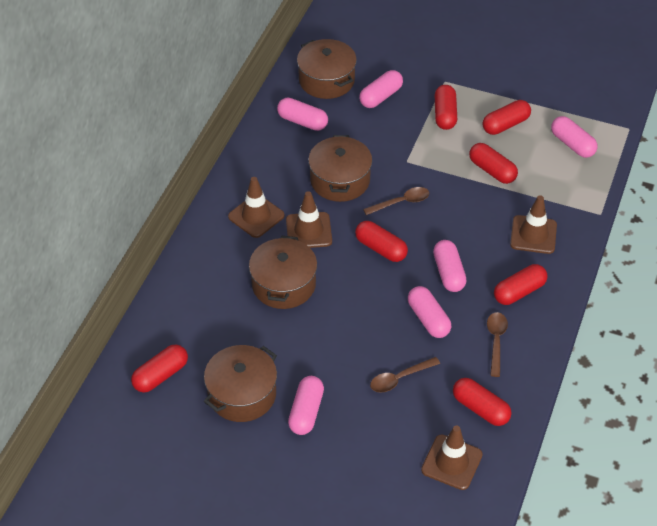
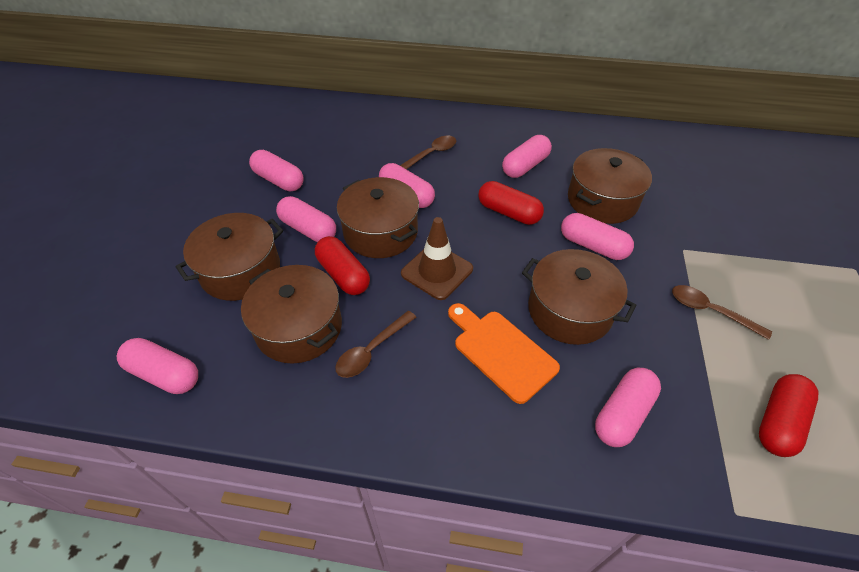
brown pot: [204,345,277,422] [249,236,317,309] [297,39,357,99] [308,135,372,202] = 4 -> [176,213,283,301] [241,265,342,364] [337,177,419,258] [522,249,637,345] [568,148,652,224] = 5
brown traffic cone: [228,177,285,238] [286,191,332,248] [421,426,483,490] [510,195,557,254] = 4 -> [401,217,473,300] = 1
orange cutting board: none = 0 -> [448,303,560,404] = 1
pink capsule: [277,98,328,131] [288,376,324,435] [359,70,403,108] [408,286,451,338] [433,240,467,292] [551,116,598,158] = 6 -> [117,338,198,394] [249,150,304,192] [276,196,336,242] [379,163,435,208] [502,135,552,178] [561,213,634,260] [595,368,661,447] = 7
red capsule: [131,345,188,392] [355,221,408,262] [435,85,457,130] [453,378,512,426] [469,143,518,184] [483,100,531,135] [494,264,548,305] = 7 -> [315,236,370,295] [478,181,544,225] [759,374,818,457] = 3

